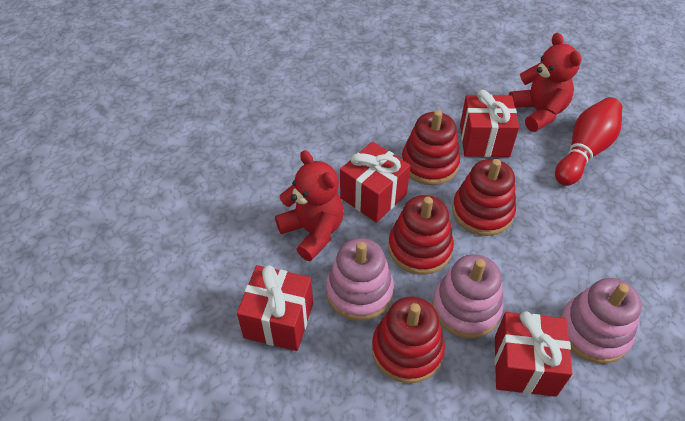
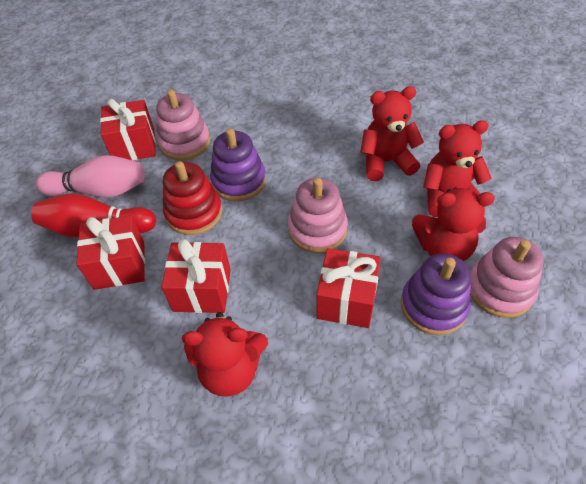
pink bowling pin: none = 0 -> [35,155,145,197] = 1
purple stacking toy: none = 0 -> [210,128,266,201] [401,253,471,335] = 2
red stacking toy: [372,297,445,383] [388,195,454,275] [402,110,460,185] [452,159,516,236] = 4 -> [163,161,222,235] = 1
red teddy bear: [275,150,344,261] [509,33,582,132] = 2 -> [182,312,268,397] [360,86,424,181] [412,187,495,261] [423,120,491,217] = 4

